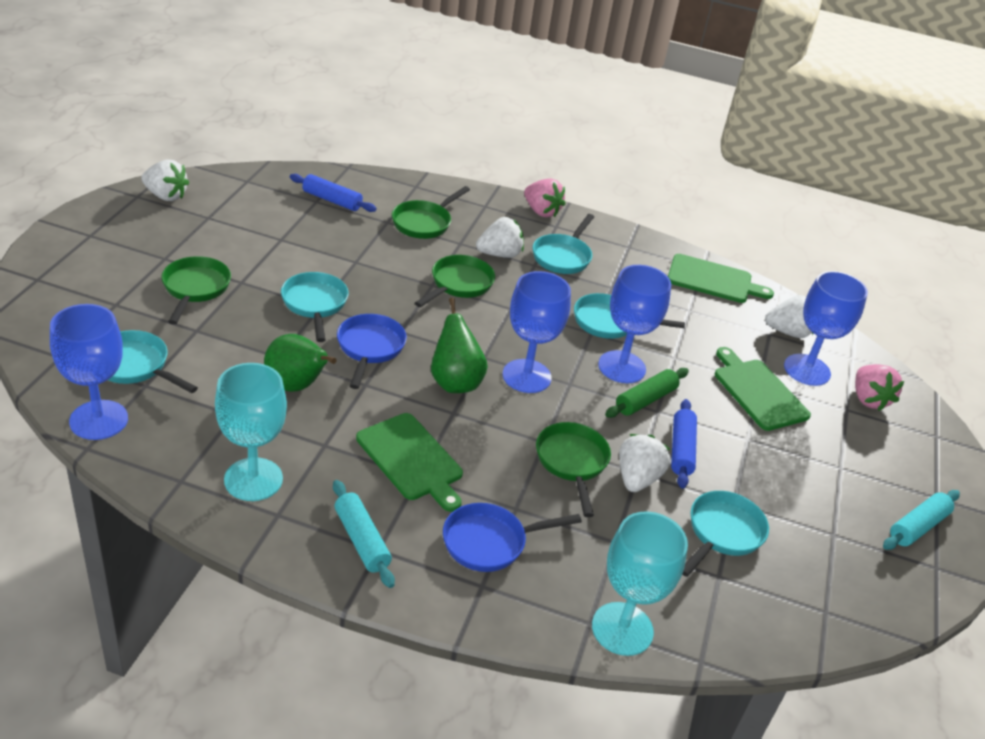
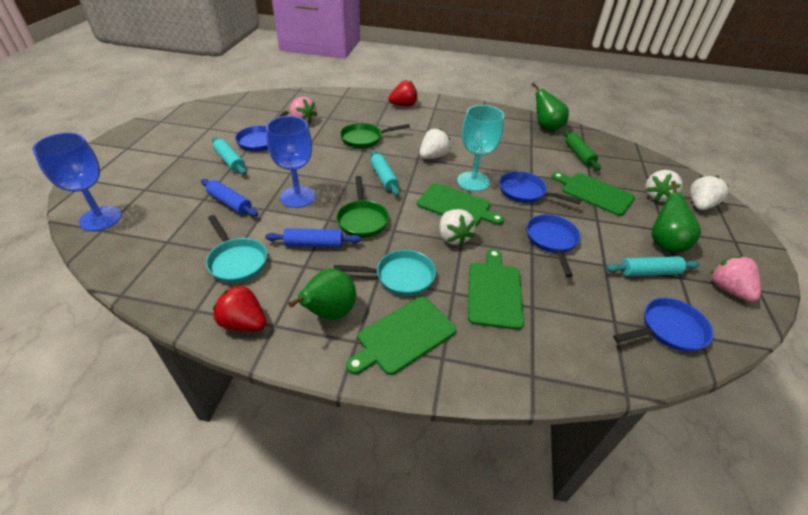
blue goblet: [50,304,128,440] [503,271,571,393] [598,265,671,383] [784,271,868,386] = 4 -> [32,133,122,231] [266,116,316,208] = 2
blue pan: [337,314,407,389] [443,503,582,572] = 2 -> [235,111,289,152] [499,171,581,204] [527,215,581,277] [613,298,713,352] = 4
green cutting board: [356,413,463,512] [668,254,774,303] [715,347,811,431] = 3 -> [346,297,456,375] [417,183,504,226] [468,249,524,330] [551,172,635,216] = 4
green pan: [161,256,231,325] [392,186,470,239] [415,255,495,307] [536,422,611,517] = 4 -> [336,176,389,238] [340,123,410,148] = 2
green pear: [264,334,337,392] [431,298,488,393] = 2 -> [288,269,356,320] [532,82,569,132] [652,181,701,252] = 3
red strawberry: none = 0 -> [213,284,266,331] [388,80,417,106] = 2
turquoise goblet: [215,363,287,501] [592,511,688,656] = 2 -> [457,105,504,191] = 1
turquoise pan: [108,330,198,393] [281,272,348,342] [533,214,594,274] [574,293,685,339] [682,491,769,577] = 5 -> [206,215,267,283] [334,250,436,296] = 2
turquoise rolling pin: [333,480,395,588] [883,490,960,550] = 2 -> [212,137,247,175] [370,150,400,196] [606,256,700,276] = 3

